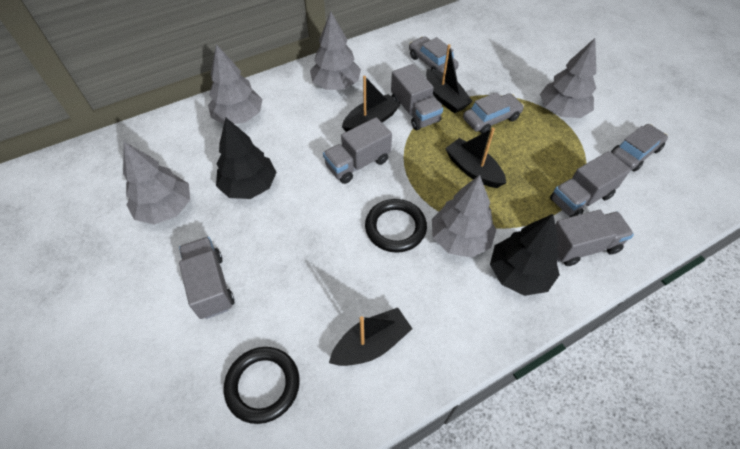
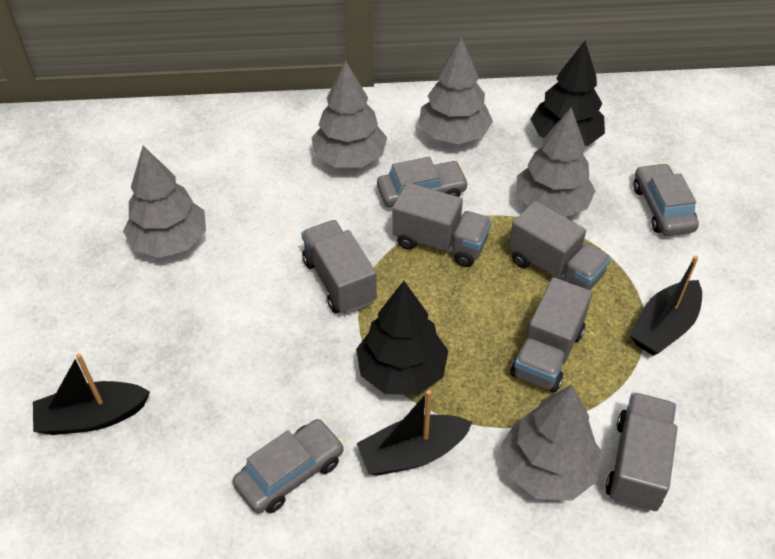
black boat: [329,308,412,366] [342,76,400,132] [426,44,473,113] [445,127,506,188] = 4 -> [33,354,150,435] [357,390,472,476] [630,255,702,356] = 3
black ring: [224,347,300,424] [365,199,427,253] = 2 -> none = 0

